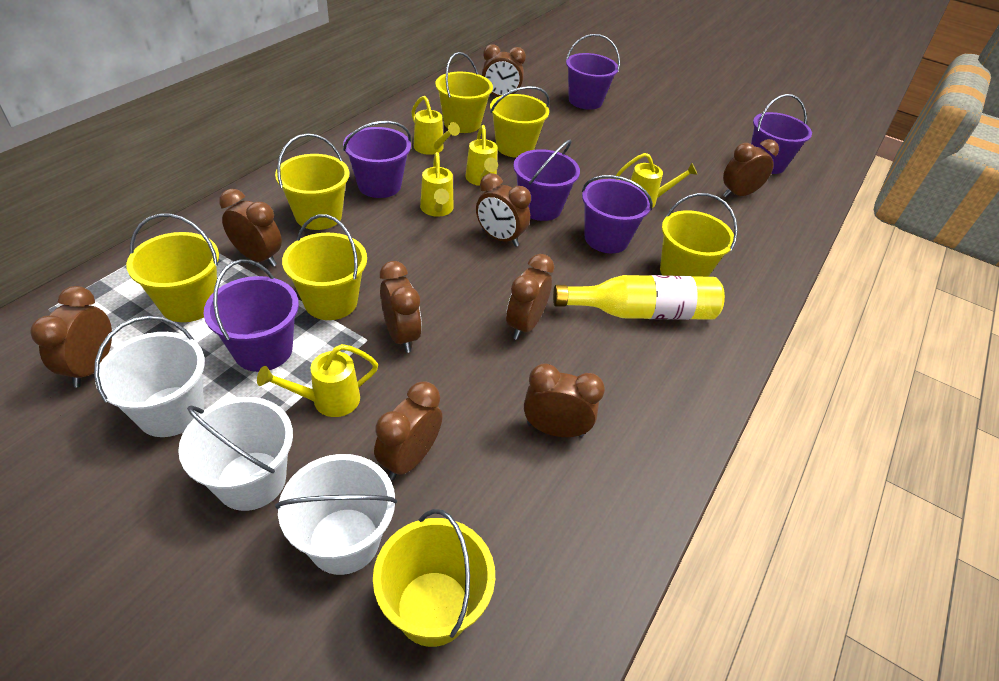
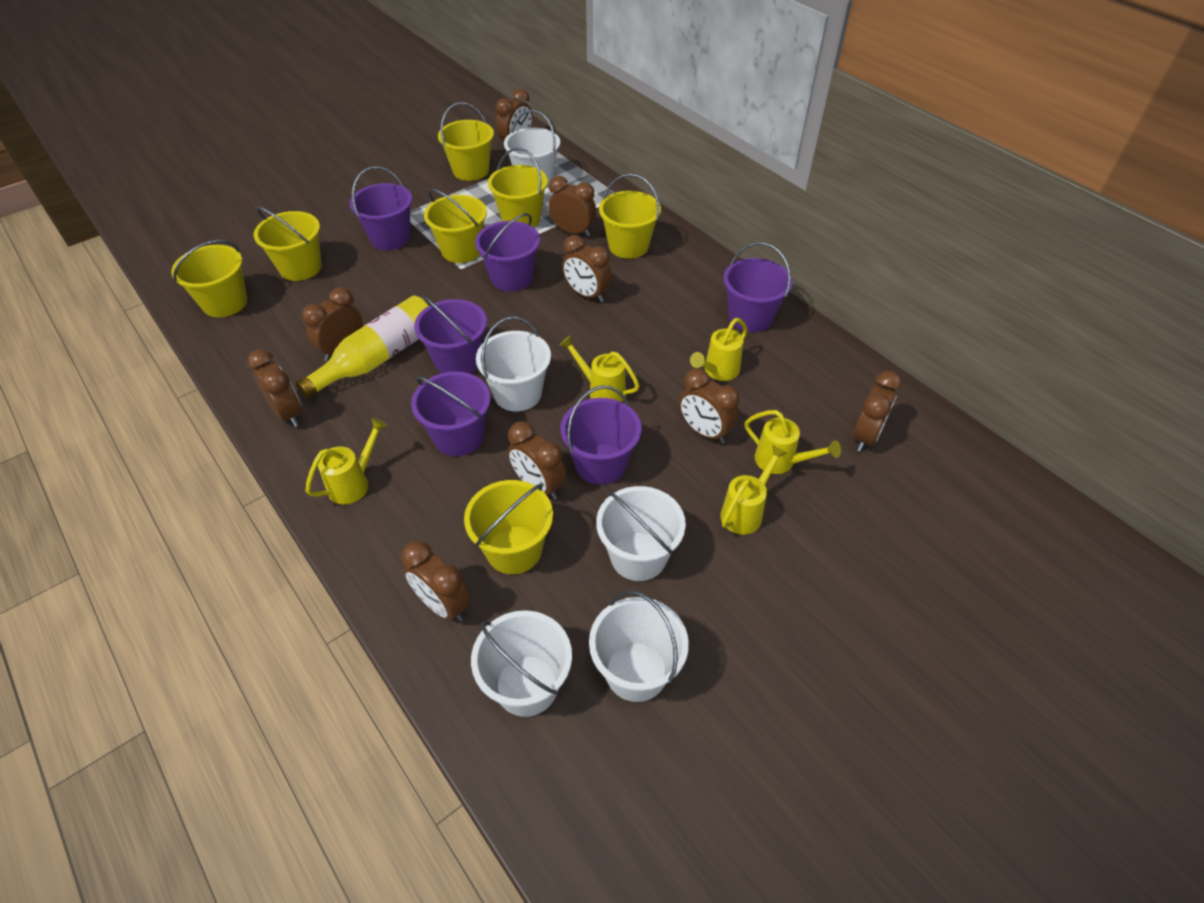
white bucket: [94,316,205,437] [178,397,293,511] [275,454,397,575] = 3 -> [471,610,572,717] [476,316,551,411] [504,110,560,186] [589,590,689,702] [596,486,686,581] = 5

